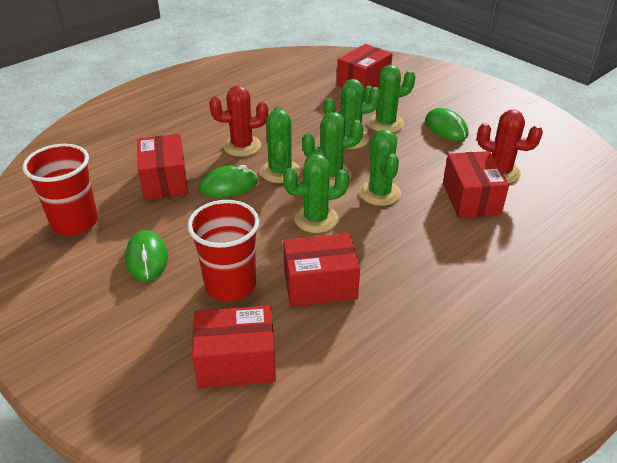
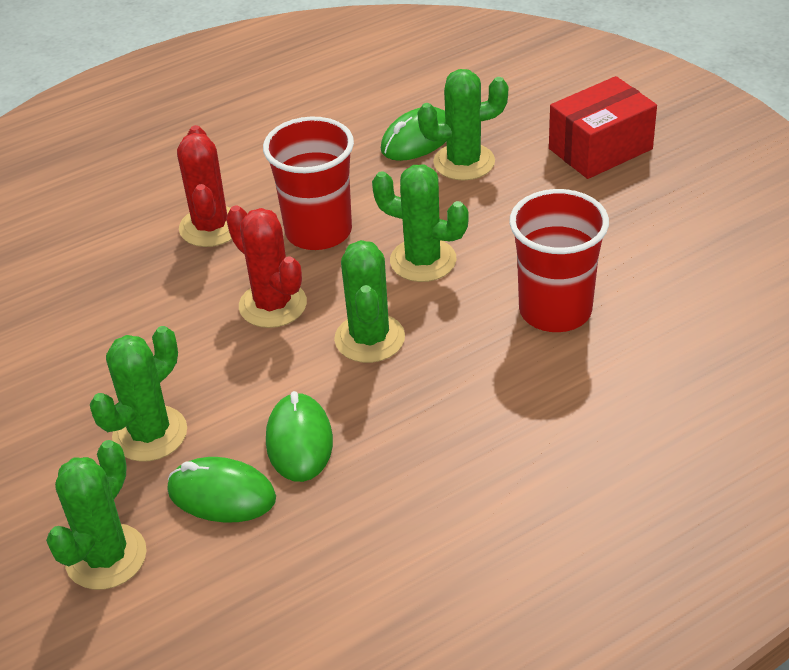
green cactus: [260,106,301,183] [283,154,349,233] [302,112,364,186] [324,79,381,149] [359,129,401,206] [363,65,416,132] = 6 -> [46,440,147,590] [90,326,187,462] [334,240,405,363] [372,164,469,282] [417,69,508,181] = 5
red box: [137,134,188,200] [192,306,276,388] [283,233,360,307] [337,44,392,89] [443,151,509,218] = 5 -> [549,76,657,179] = 1

